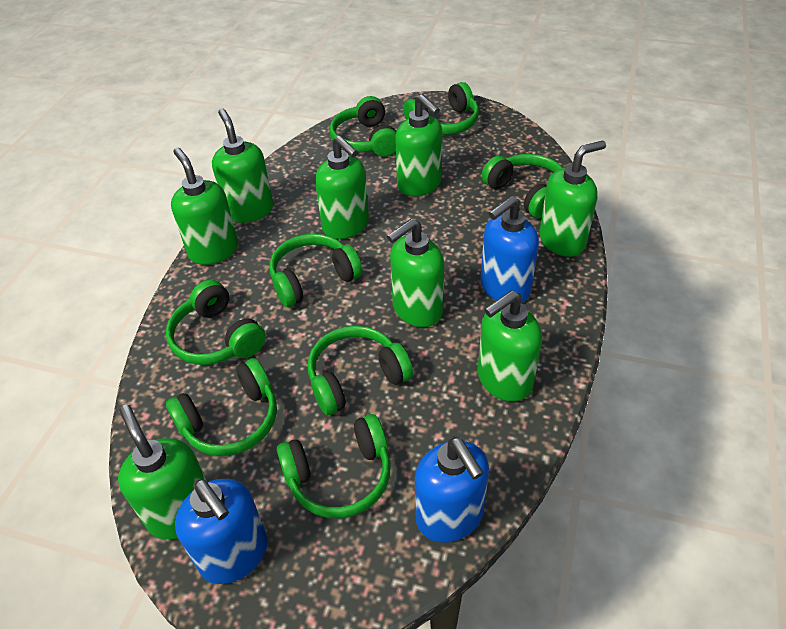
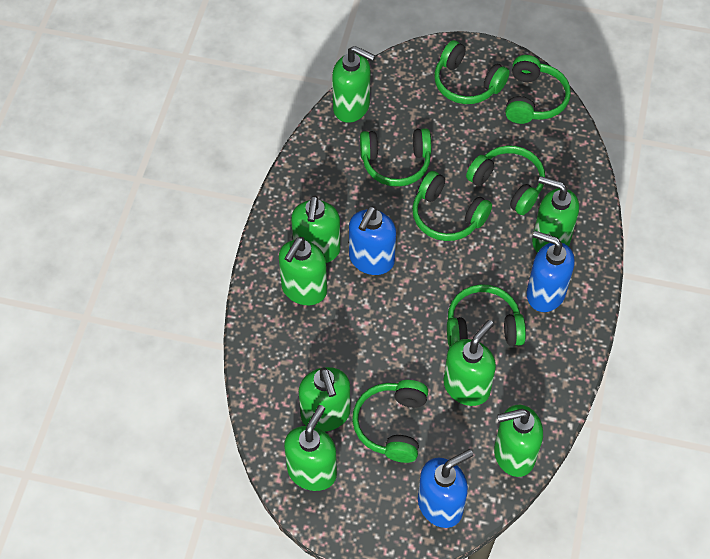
green headphones: [166,280,266,365] [166,358,277,456] [270,234,362,307] [277,414,391,518] [308,326,413,415] [330,96,397,157] [404,82,479,135] [482,154,562,219] = 8 -> [352,380,428,463] [360,128,431,187] [412,171,492,241] [434,40,510,104] [447,284,526,348] [466,146,545,215] [505,55,571,124] = 7

